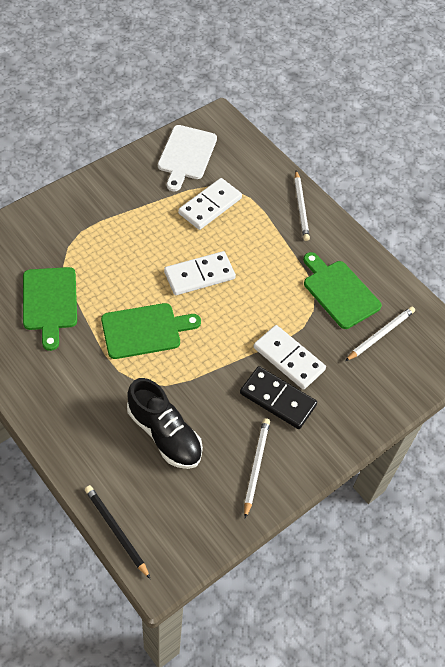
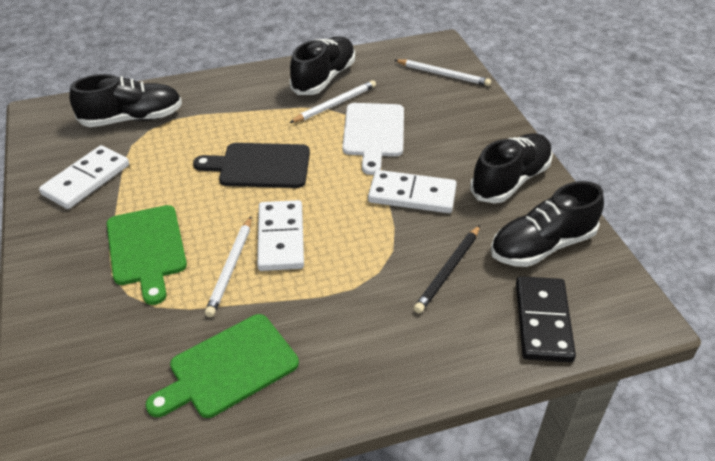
black cutting board: none = 0 -> [193,143,310,188] = 1
black shoe: [127,378,203,469] = 1 -> [69,74,182,127] [289,37,355,95] [470,133,553,204] [491,181,604,267] = 4
green cutting board: [23,267,77,351] [101,303,201,359] [303,252,382,329] = 3 -> [107,205,187,305] [146,314,299,418] = 2

